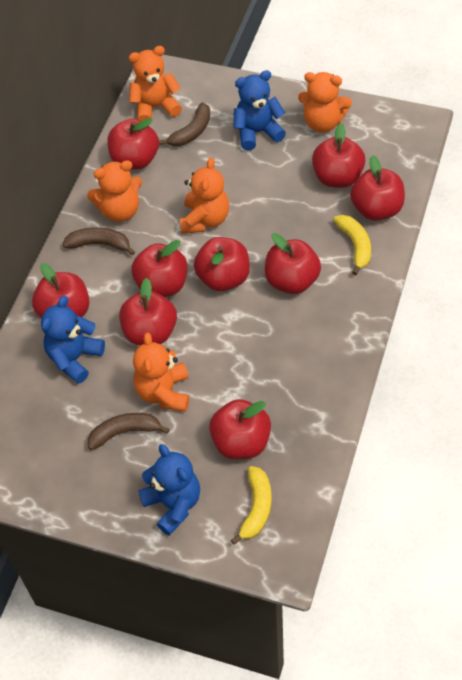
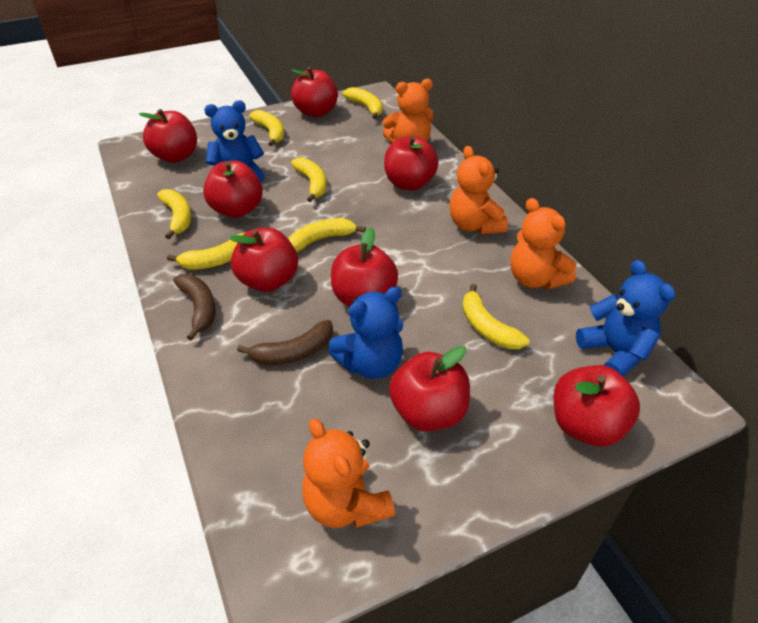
brown banana: [62,227,135,255] [88,413,170,450] [159,102,210,146] = 3 -> [173,274,216,341] [237,320,333,365] = 2
orange teddy bear: [87,160,142,222] [129,46,182,121] [133,332,189,412] [180,157,229,234] [298,72,352,132] = 5 -> [302,418,395,528] [383,79,434,143] [450,146,508,234] [511,198,576,289] = 4
red apple: [32,263,90,318] [107,118,159,170] [119,278,177,346] [131,240,187,297] [194,237,250,291] [209,399,271,459] [265,233,321,294] [312,123,366,188] [350,155,405,221] = 9 -> [139,109,197,163] [203,160,263,218] [229,228,298,292] [291,67,338,117] [331,227,398,306] [384,136,439,191] [389,346,470,431] [554,365,640,446] = 8
yellow banana: [231,466,272,545] [333,215,371,275] = 2 -> [157,189,191,239] [167,233,245,270] [249,110,284,146] [288,218,366,252] [291,157,327,202] [343,87,383,119] [462,284,529,349] = 7

